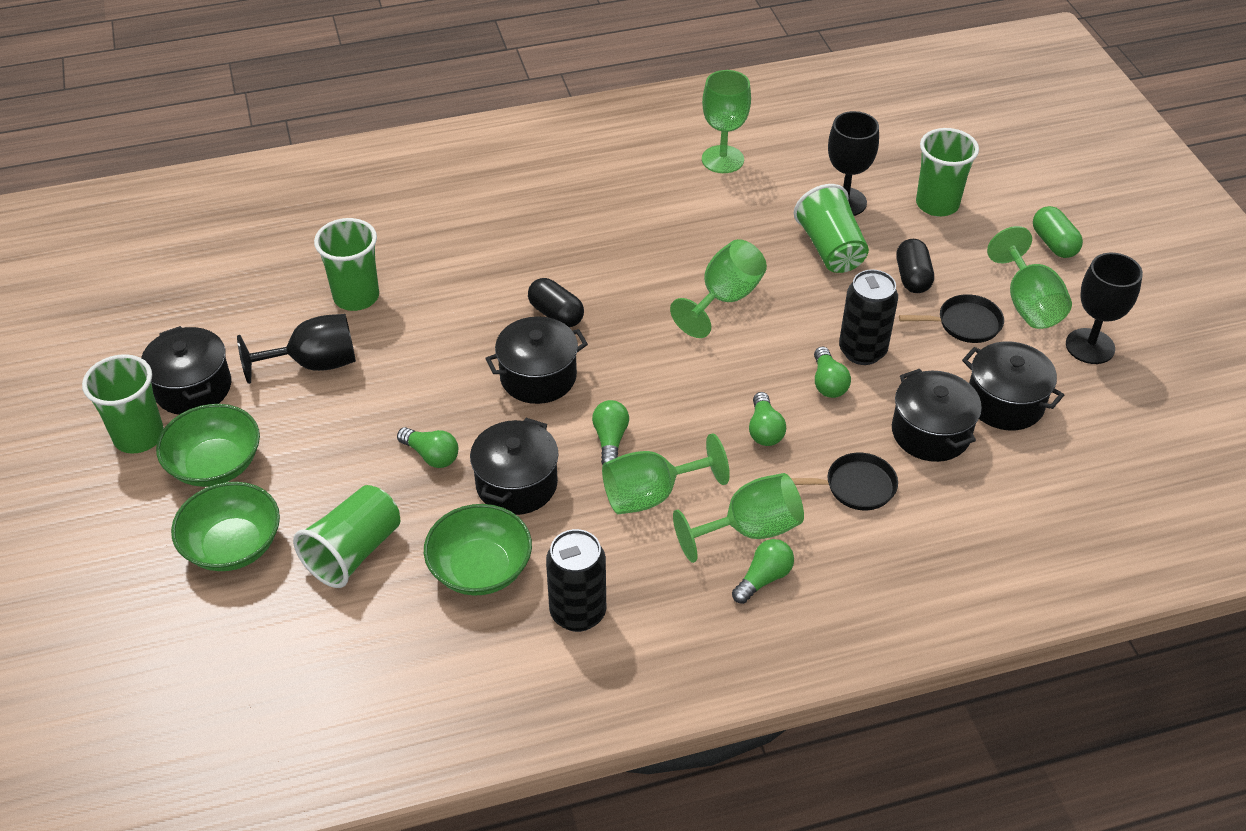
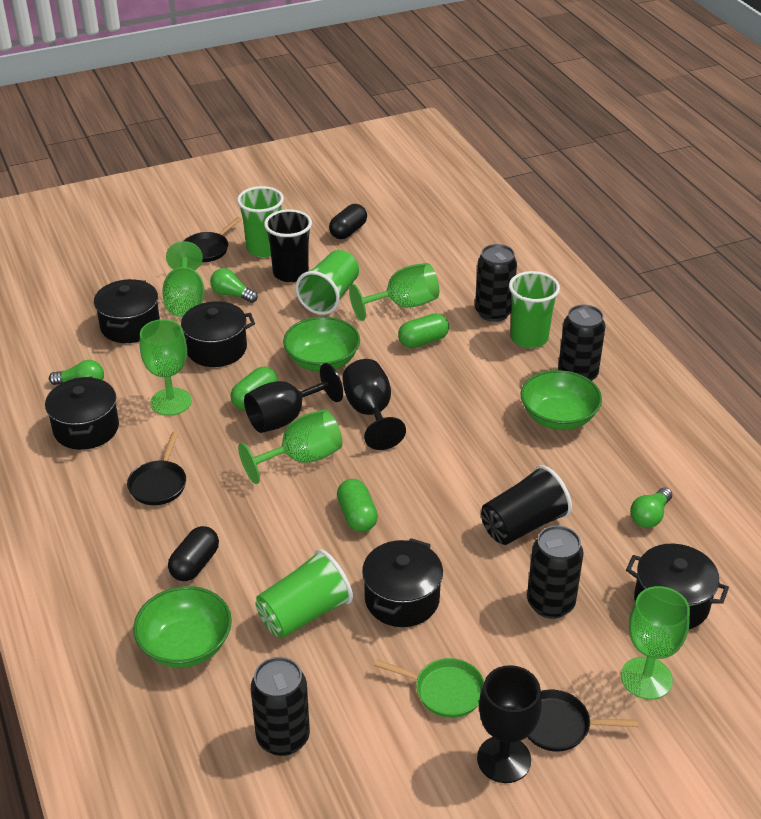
black can: [546,529,606,632] [839,269,898,365] = 2 -> [251,657,310,756] [475,244,517,322] [527,526,584,619] [558,305,606,381] = 4
black cup: none = 0 -> [264,209,312,282] [481,465,572,545] = 2
black pan: [791,453,898,510] [899,294,1004,343] = 2 -> [127,432,186,505] [183,217,242,262] [527,690,638,752] = 3
green capsule: [1033,206,1083,258] = 1 -> [231,367,278,410] [337,479,378,532] [398,313,449,348] = 3
green cup: [82,354,164,454] [293,485,400,588] [314,218,379,311] [794,184,869,273] [916,128,979,217] = 5 -> [237,186,284,258] [255,549,353,638] [295,250,359,315] [509,271,560,348] = 4
green light bulb: [397,427,458,468] [592,400,629,465] [732,539,794,604] [749,392,786,446] [814,347,851,398] = 5 -> [49,360,104,385] [210,268,258,303] [630,487,672,528] = 3
green pan: none = 0 -> [374,658,484,718] = 1

